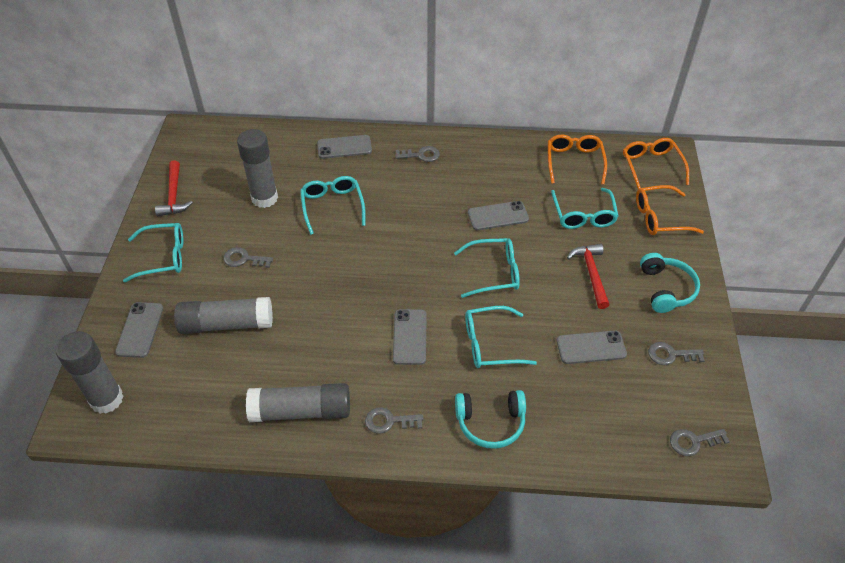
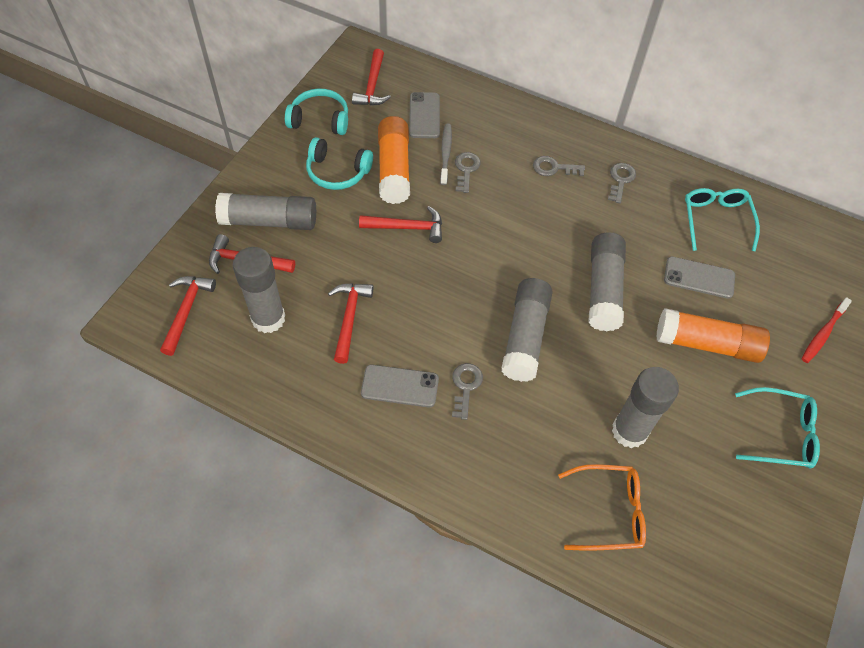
grey glue stick: [56,331,124,414] [174,297,273,334] [237,129,278,208] [246,383,350,422] = 4 -> [215,193,316,230] [233,247,285,333] [501,278,553,382] [588,232,626,331] [612,367,679,448] = 5
grey key: [223,247,273,268] [365,407,424,434] [395,146,440,162] [648,342,705,365] [670,429,730,456] = 5 -> [452,363,483,420] [455,152,481,193] [533,156,585,176] [608,163,636,203] = 4
grey phone: [115,302,163,358] [317,135,372,159] [393,309,427,365] [468,201,529,230] [557,330,627,364] = 5 -> [361,364,439,408] [409,92,440,138] [664,256,735,299] = 3
grey toothbrush: none = 0 -> [440,124,452,185] = 1
orange glasses: [548,135,607,185] [623,138,689,189] [636,185,704,235] = 3 -> [558,464,646,551] = 1
orange glue stick: none = 0 -> [378,116,410,204] [656,308,770,363] = 2
red hammer: [155,160,193,216] [567,244,609,309] = 2 -> [160,276,216,356] [209,234,295,274] [328,284,373,364] [352,49,391,106] [359,206,442,243] = 5
red toothbrush: none = 0 -> [802,297,852,363] = 1
turquoise glasses: [123,223,183,282] [300,176,366,235] [454,238,520,298] [465,306,537,368] [551,188,619,229] = 5 -> [685,188,760,252] [735,387,820,469] = 2

